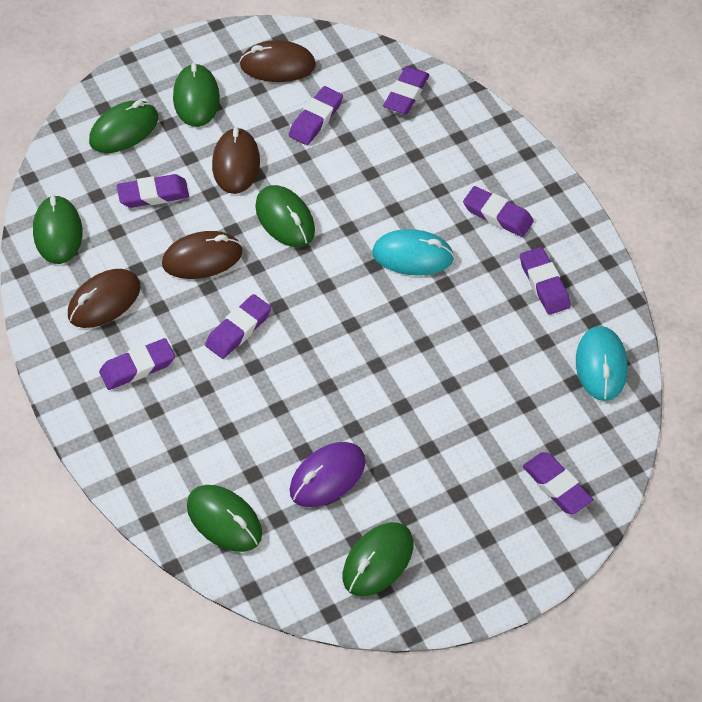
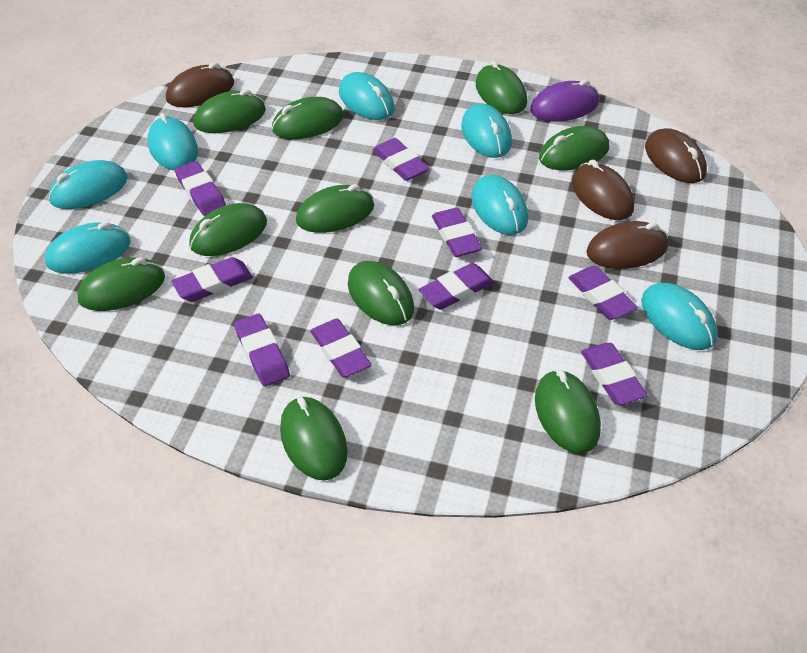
green mouse: [33,195,82,264] [89,100,158,153] [173,63,220,127] [187,485,262,552] [255,185,315,247] [343,522,413,597] = 6 -> [77,257,165,311] [189,203,267,256] [193,89,266,133] [272,97,344,139] [280,397,348,481] [296,184,374,233] [348,261,414,325] [475,60,527,114] [535,370,601,453] [539,126,609,170] = 10
purple eraser: [99,338,175,390] [117,174,189,208] [205,294,271,359] [289,86,343,145] [383,66,429,114] [463,186,534,237] [520,247,571,315] [523,452,593,514] = 8 -> [171,257,253,302] [175,161,226,216] [234,313,290,386] [310,319,372,378] [373,138,430,181] [419,263,495,310] [432,208,482,257] [568,266,638,320] [581,343,648,405] = 9
turquoise mouse: [372,229,454,276] [576,326,628,401] = 2 -> [45,222,131,274] [49,160,128,209] [148,113,198,170] [339,72,395,120] [461,103,512,158] [472,175,528,235] [641,283,717,350] = 7

